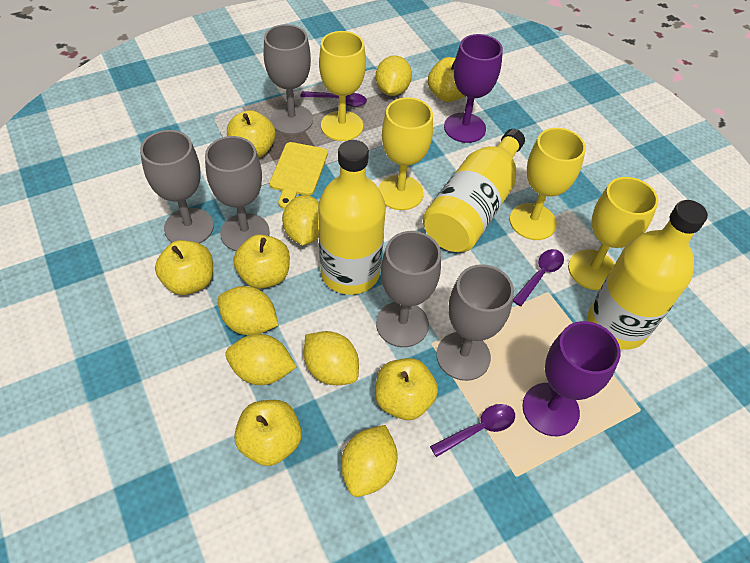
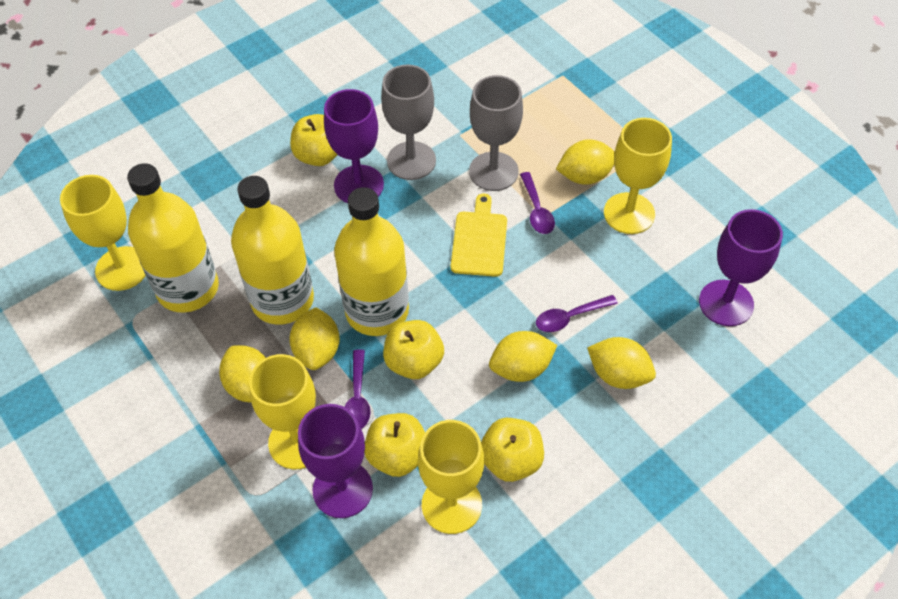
grey goblet: [140,130,214,244] [205,136,270,251] [264,24,313,135] [376,231,441,347] [436,264,514,381] = 5 -> [381,65,436,180] [469,75,523,191] = 2
purple goblet: [444,34,503,143] [522,321,620,436] = 2 -> [298,404,373,518] [324,89,384,203] [699,209,783,326] = 3
yellow apple: [155,240,213,295] [227,110,276,157] [233,234,290,289] [234,400,302,466] [375,358,438,420] [428,57,464,102] = 6 -> [290,114,337,166] [365,413,425,477] [383,320,444,379] [481,418,544,482] = 4
yellow lemon: [218,286,279,335] [225,334,296,385] [282,195,319,246] [304,331,359,385] [341,425,398,497] [376,56,412,96] = 6 -> [219,345,266,402] [289,307,340,370] [489,331,557,382] [556,139,615,185] [587,337,656,389] = 5

